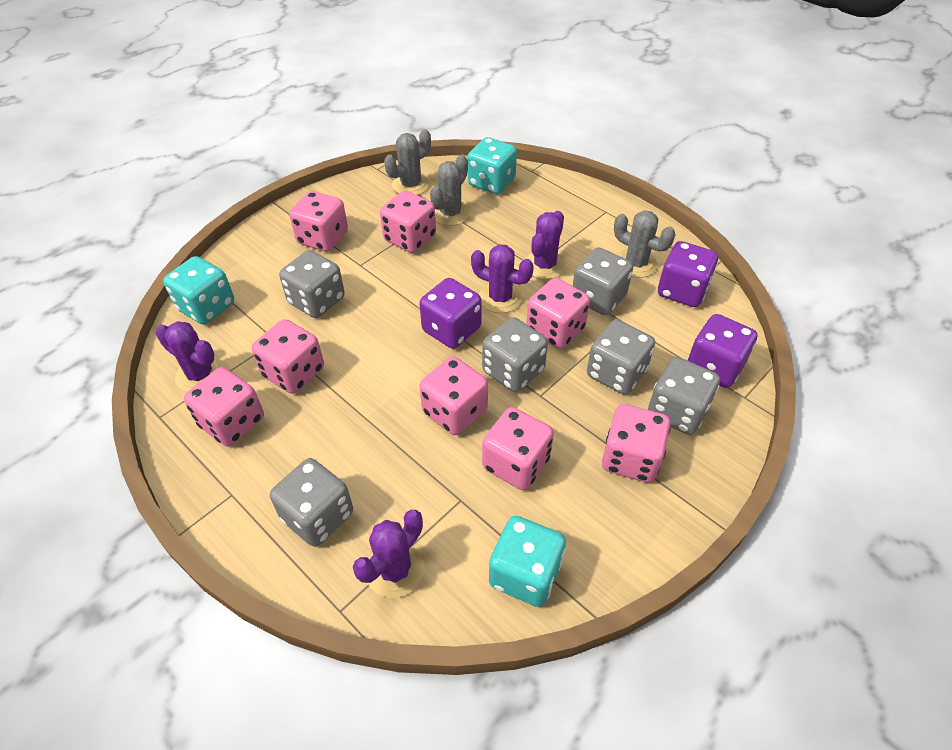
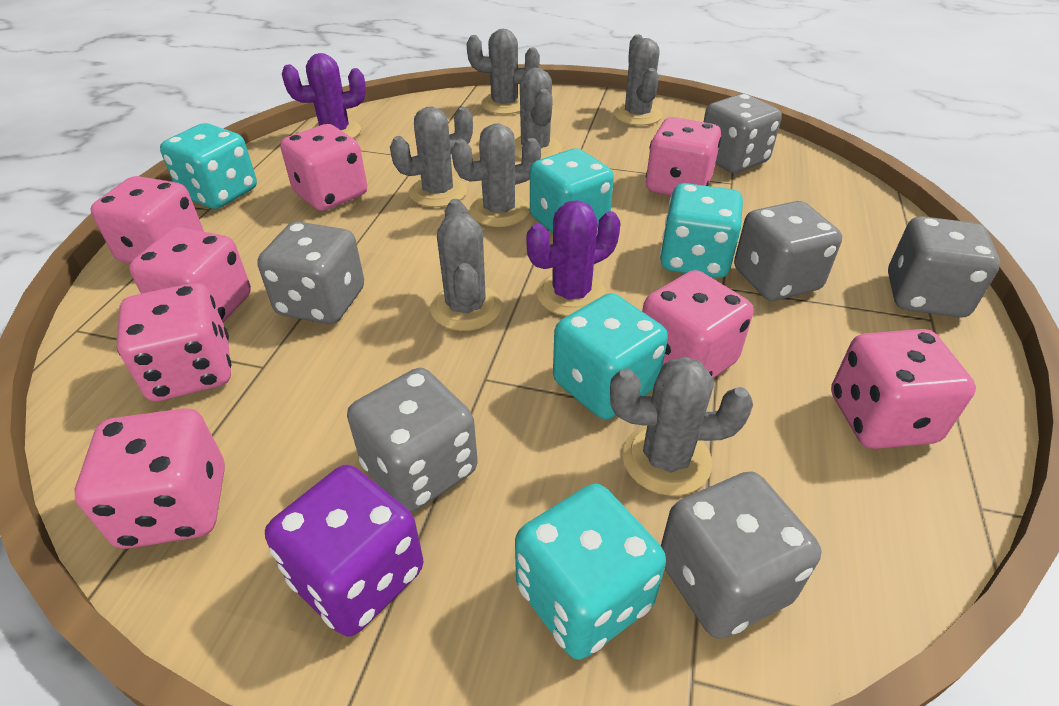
grey cactus: [384,129,431,195] [430,154,470,226] [614,210,675,278] = 3 -> [390,107,473,207] [430,199,502,331] [452,124,541,227] [466,29,540,114] [515,68,562,159] [610,356,753,496] [613,35,662,126] = 7
purple cactus: [156,321,224,392] [353,510,424,598] [471,244,534,313] [525,211,566,279] = 4 -> [282,53,366,138] [526,200,620,316] = 2
purple dice: [419,278,482,349] [658,241,718,307] [687,314,758,388] = 3 -> [265,465,423,637] = 1
turquoise dice: [163,256,234,324] [467,137,517,194] [489,516,566,607] = 3 -> [160,123,257,209] [515,484,666,660] [530,148,614,233] [553,293,668,420] [660,183,743,278] = 5

